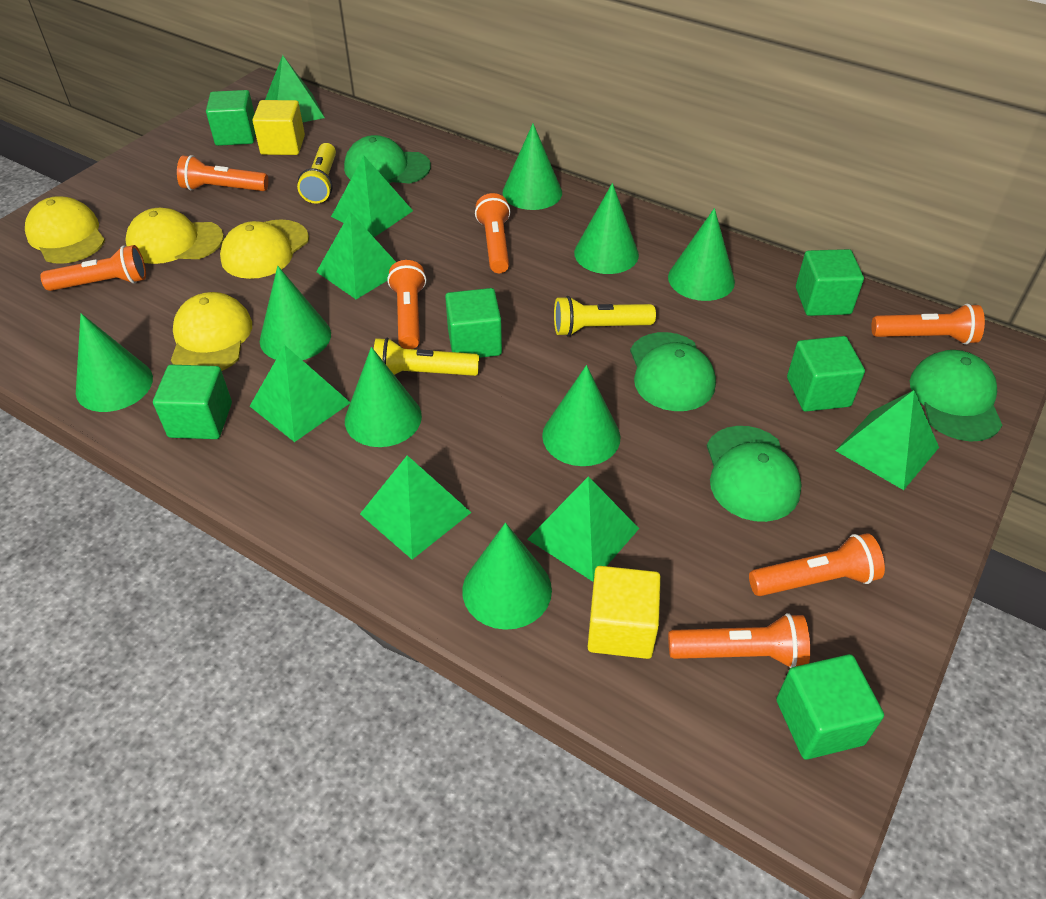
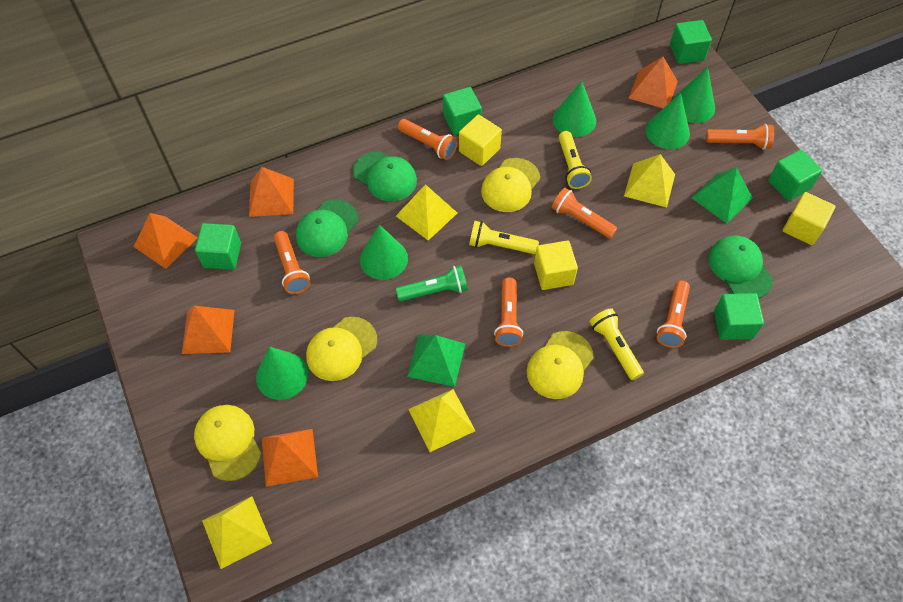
green cap: [344,135,431,184] [630,332,716,411] [707,426,802,522] [910,350,1002,442] = 4 -> [296,200,358,257] [353,151,417,201] [708,236,773,298] = 3
green cone: [76,313,153,412] [260,266,331,360] [345,347,422,447] [462,523,552,630] [502,124,562,210] [542,365,620,466] [574,183,639,274] [668,208,735,301] = 8 -> [256,347,308,400] [360,225,408,280] [553,81,596,137] [645,93,690,149] [673,67,715,123] = 5
green cube: [153,365,232,439] [206,90,255,146] [445,288,502,358] [776,654,884,760] [787,336,865,412] [796,249,864,316] = 6 -> [195,223,241,270] [443,87,482,135] [670,20,712,64] [714,293,764,340] [768,150,822,201] = 5
green flashlight: none = 0 -> [396,265,468,302] = 1
green pyramid: [250,345,350,442] [265,55,325,122] [316,212,396,299] [331,156,413,237] [360,455,471,560] [527,476,639,582] [835,390,939,490] = 7 -> [407,334,465,387] [692,167,753,223] = 2
orange flashlight: [40,245,146,291] [177,155,268,191] [387,260,426,349] [475,193,511,273] [668,613,810,668] [749,533,885,596] [871,304,985,345] = 7 -> [274,231,310,294] [398,119,458,160] [494,278,523,347] [552,188,617,239] [657,280,690,348] [706,124,774,150] = 6
orange pyramid: none = 0 -> [134,213,198,269] [182,306,234,354] [249,167,294,217] [262,429,318,487] [628,57,678,108] = 5
yellow cube: [252,100,305,155] [588,566,661,659] = 2 -> [459,115,502,166] [534,241,578,290] [783,192,835,245] = 3
yellow pyramid: none = 0 -> [202,496,272,569] [396,184,457,240] [408,389,475,452] [624,154,675,208] = 4

